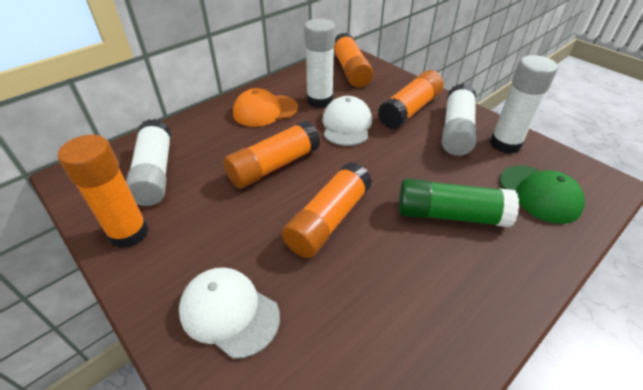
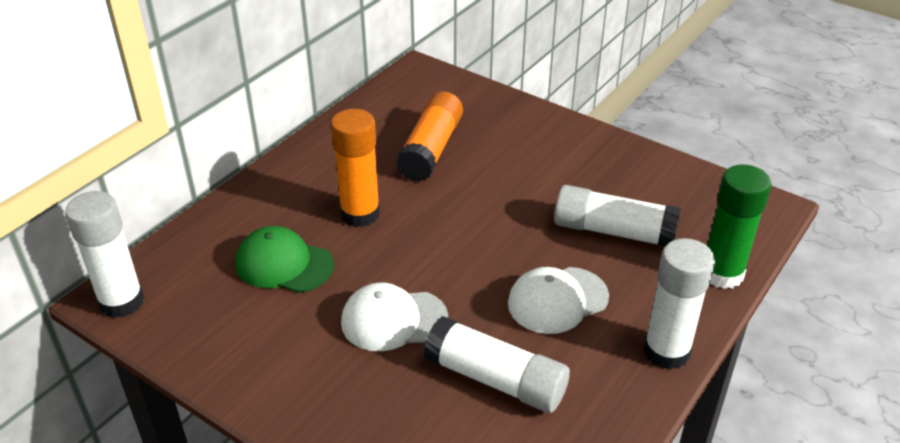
orange cap: [233,88,298,127] = 1 -> none = 0
orange glue stick: [58,135,149,248] [223,120,320,189] [282,162,372,258] [334,33,373,87] [378,70,444,129] = 5 -> [331,109,380,227] [396,91,463,182] = 2

